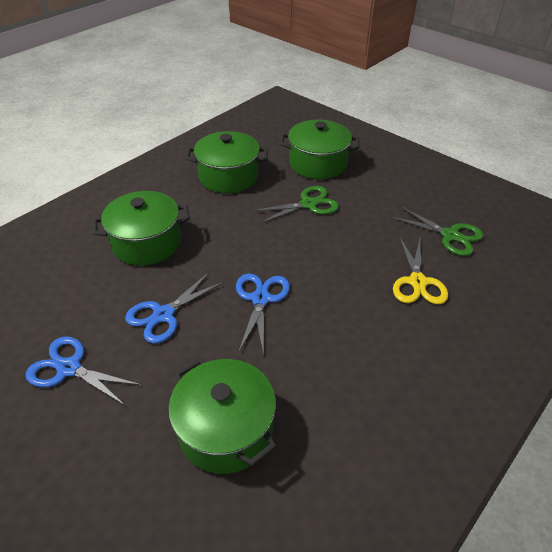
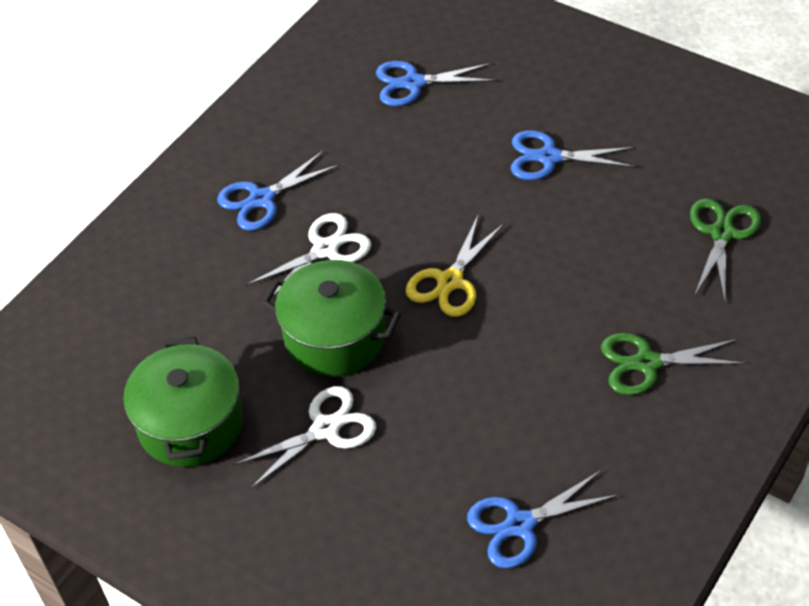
blue scissors: [26,336,142,405] [125,271,224,344] [236,274,290,355] = 3 -> [217,150,340,231] [376,61,495,106] [467,470,619,569] [511,130,635,180] = 4
green pot: [93,191,190,266] [168,358,277,474] [185,131,268,193] [280,120,360,179] = 4 -> [123,337,243,467] [262,260,401,376] = 2
white scissors: none = 0 -> [233,386,376,489] [246,213,372,297] = 2

